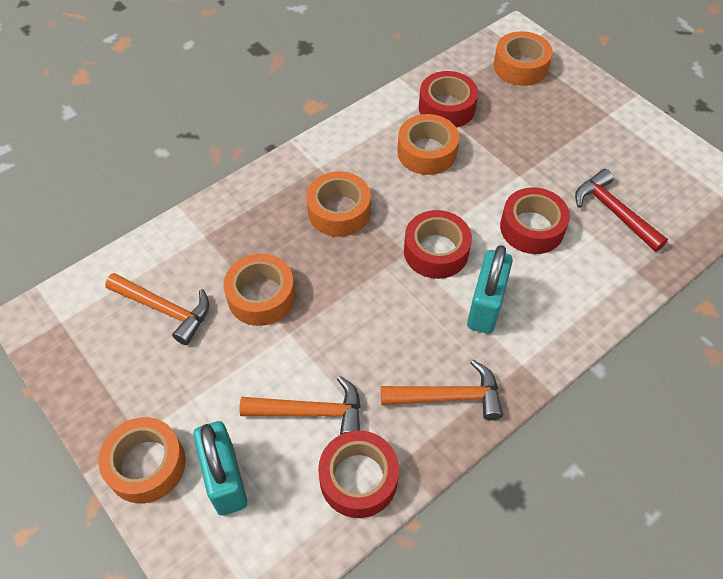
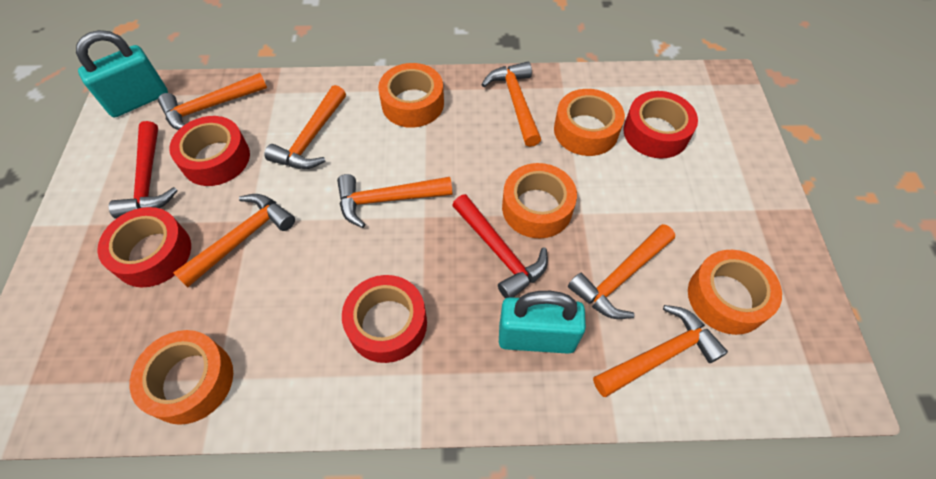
orange hammer: [105,273,209,345] [239,376,360,435] [381,360,503,420] = 3 -> [158,73,267,130] [173,194,295,287] [264,85,346,169] [337,174,453,228] [481,62,541,147] [568,224,675,319] [593,305,728,397] = 7
red hammer: [575,169,668,252] = 1 -> [109,121,178,219] [452,194,548,299] = 2

